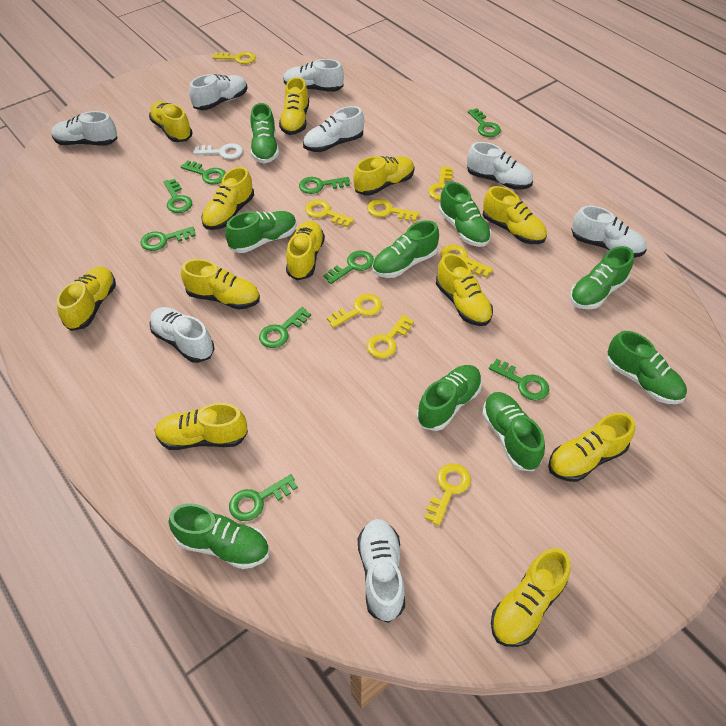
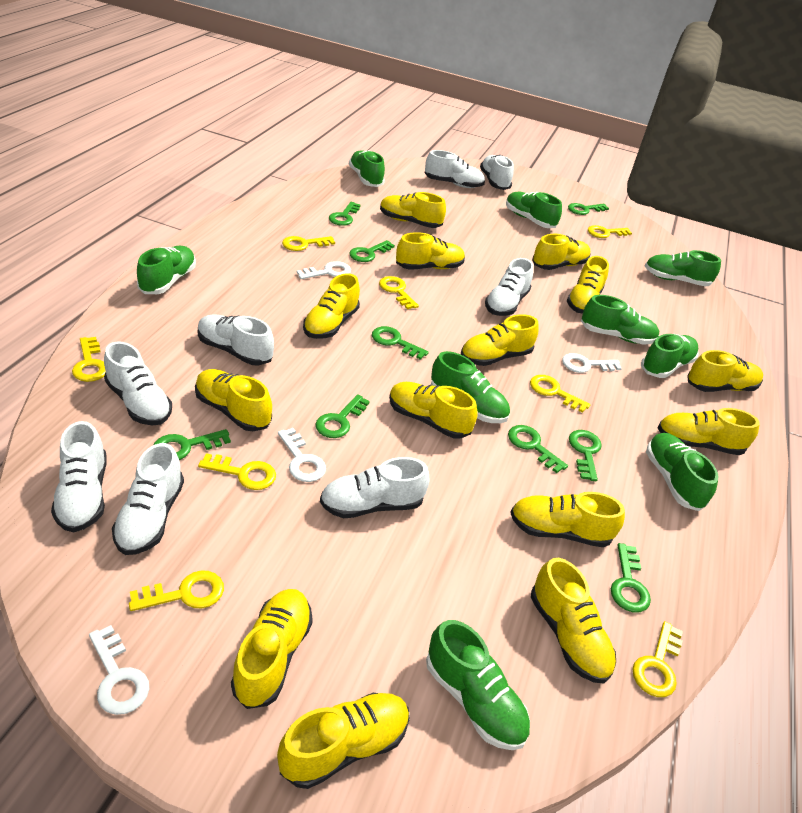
white key: [193,143,243,159] = 1 -> [89,625,149,715] [278,428,326,482] [297,261,351,279] [562,353,622,373] = 4
yellow shoe: [57,267,116,331] [149,101,192,142] [155,403,248,450] [181,259,260,309] [201,167,254,230] [279,77,309,135] [286,221,325,280] [353,156,415,196] [436,253,493,326] [483,186,547,244] [491,548,571,647] [548,413,635,482] = 12 -> [195,369,272,431] [231,589,313,709] [277,693,410,789] [303,274,360,339] [380,192,446,228] [389,382,478,439] [396,232,465,270] [461,314,539,366] [510,492,625,547] [531,558,616,683] [532,234,591,270] [567,256,609,314] [657,408,760,455] [687,350,763,392] = 14

